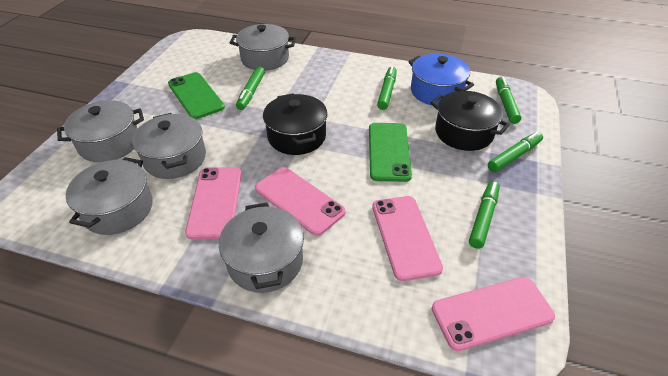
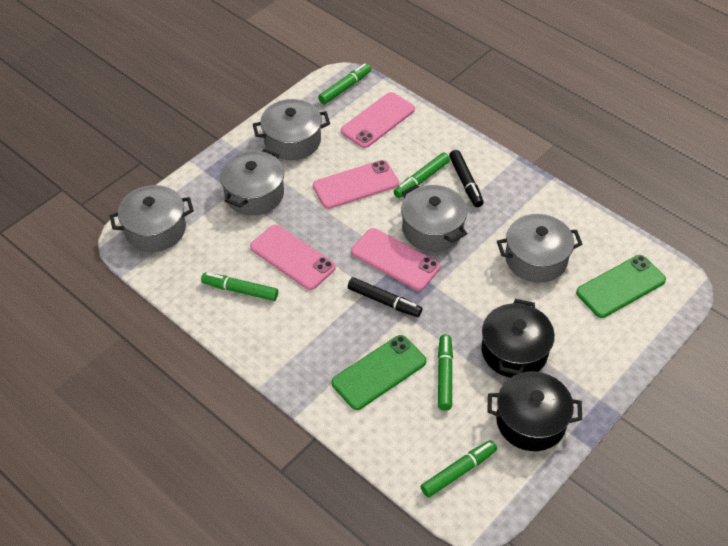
black marker: none = 0 -> [348,277,422,317] [449,150,484,207] = 2
blue pot: [408,54,474,105] = 1 -> none = 0

